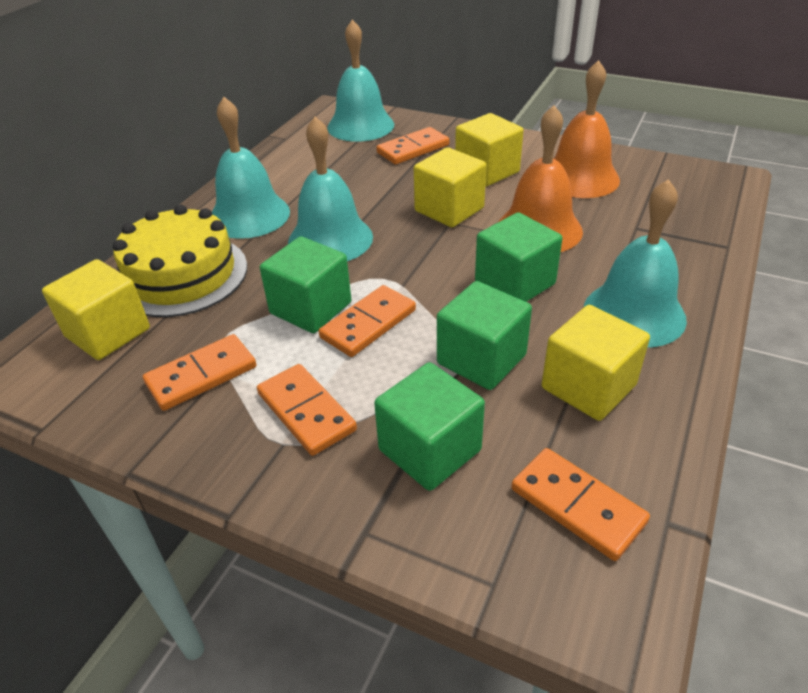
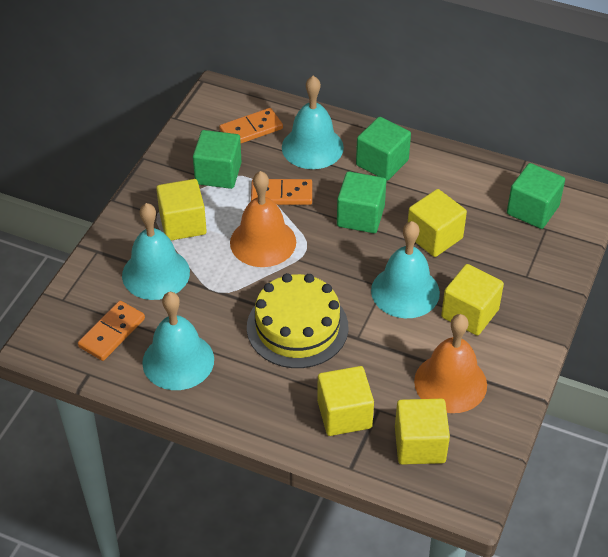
orange domino: [143,334,257,411] [257,364,357,456] [319,285,416,357] [376,127,449,165] [511,448,650,561] = 5 -> [78,301,145,361] [219,108,283,143] [251,179,312,205] = 3
yellow cube: [42,259,150,360] [414,147,486,227] [455,113,523,186] [542,305,650,421] = 4 -> [156,179,207,240] [317,366,374,436] [395,399,450,465] [408,189,467,257] [441,264,504,336] = 5

